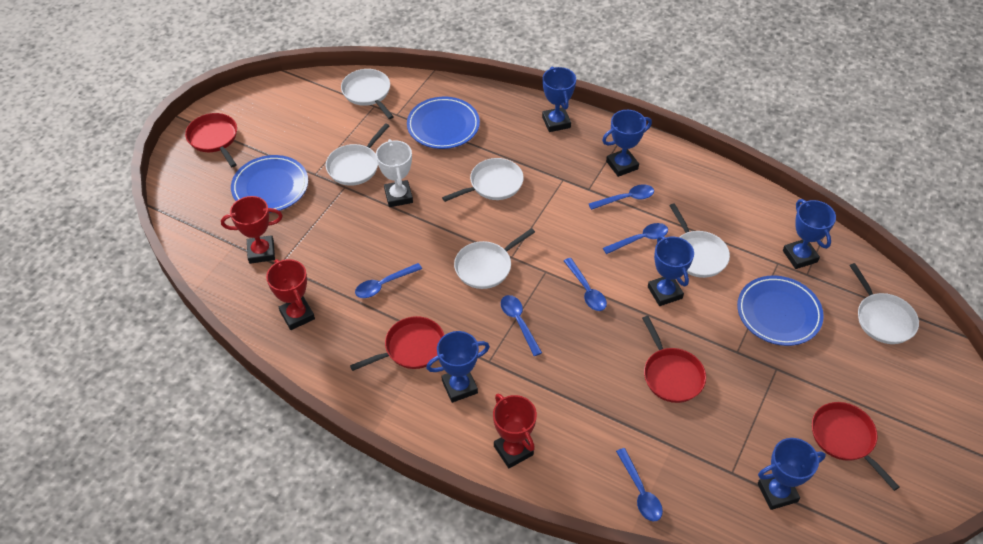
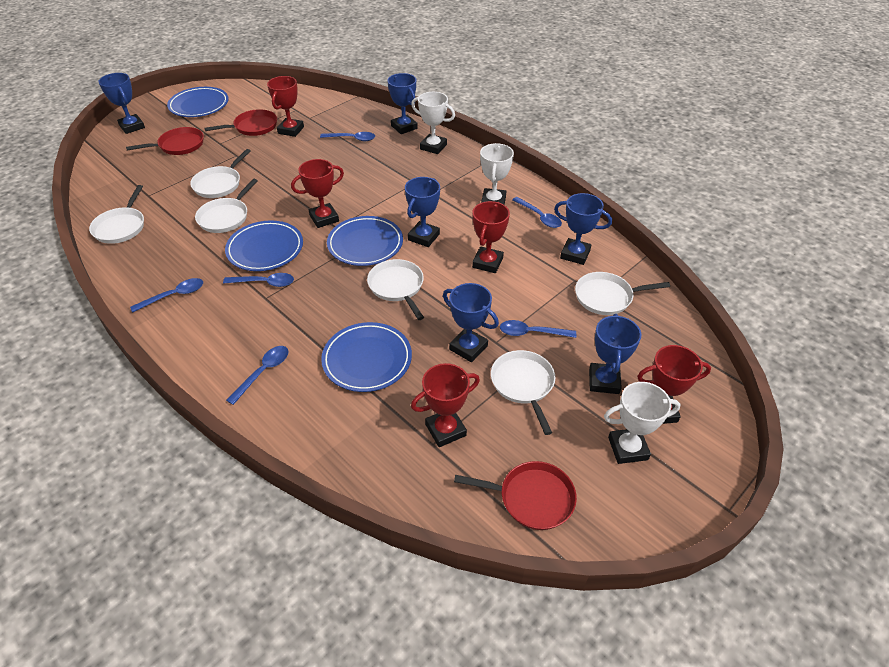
blue plate: [231,155,308,213] [407,97,480,149] [737,276,824,346] = 3 -> [167,87,229,117] [225,221,303,271] [321,322,412,392] [327,216,403,266] = 4
red pan: [185,113,237,167] [350,316,444,371] [642,316,706,403] [812,402,899,491] = 4 -> [126,127,204,155] [204,109,277,136] [454,461,577,530] = 3
red trophy: [221,196,283,264] [266,259,315,330] [493,394,537,468] = 3 -> [267,76,304,137] [291,159,344,228] [411,363,480,447] [472,201,510,273] [637,345,711,424] = 5
white trophy: [376,139,413,207] = 1 -> [411,92,455,154] [480,143,514,205] [604,382,681,464] = 3

